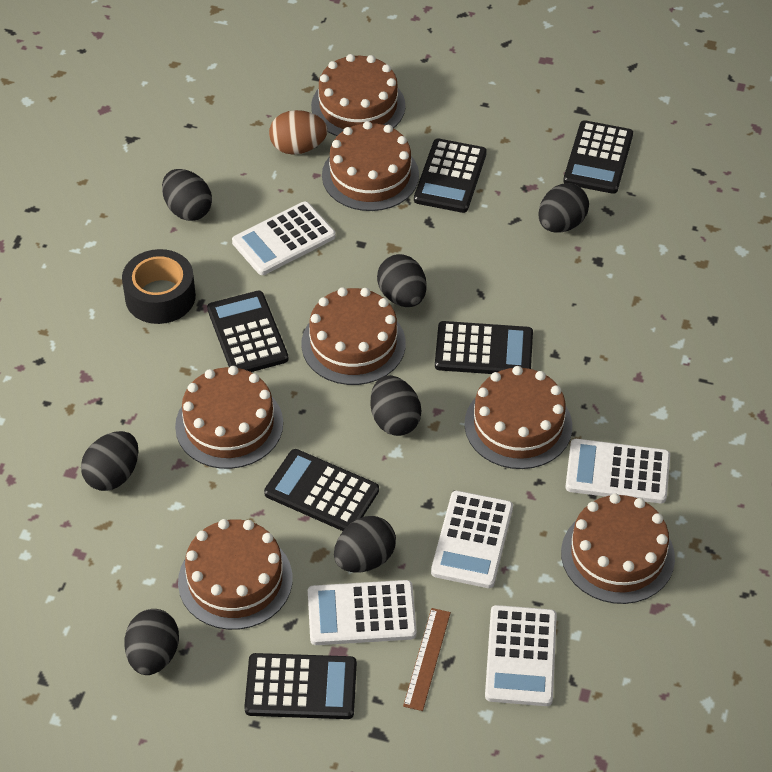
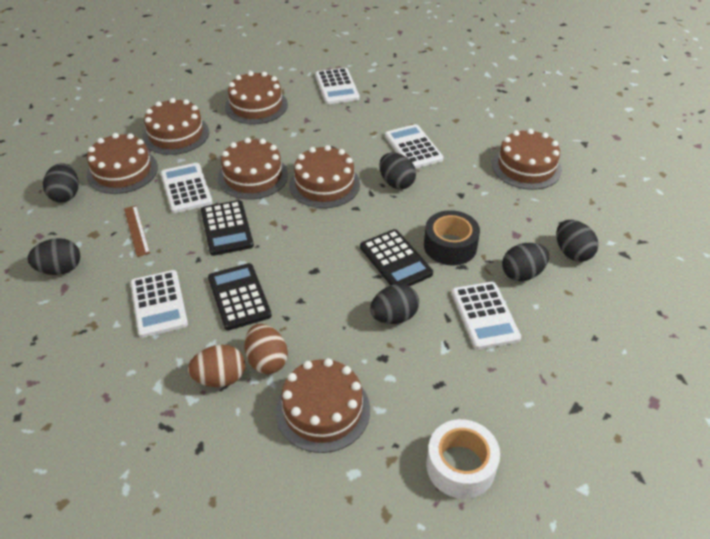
black calculator: [207,291,289,372] [244,653,357,719] [264,449,379,531] [414,139,487,213] [435,321,533,374] [563,120,633,194] = 6 -> [201,200,254,256] [208,263,272,330] [360,229,433,286] = 3
black egg: [81,431,138,491] [124,609,179,675] [162,169,212,221] [334,516,396,572] [370,375,421,436] [377,254,427,307] [538,183,589,233] = 7 -> [28,238,80,275] [43,163,79,202] [370,284,419,324] [379,153,416,189] [502,243,549,281] [556,220,598,262] = 6
brown egg: [269,110,328,155] = 1 -> [188,345,245,387] [245,324,288,374] = 2
white tape: none = 0 -> [426,419,500,499] = 1

